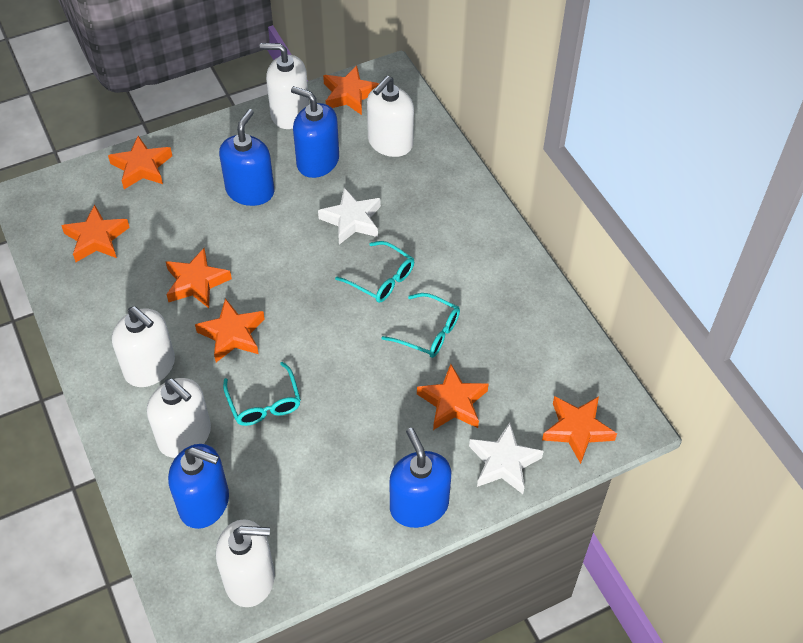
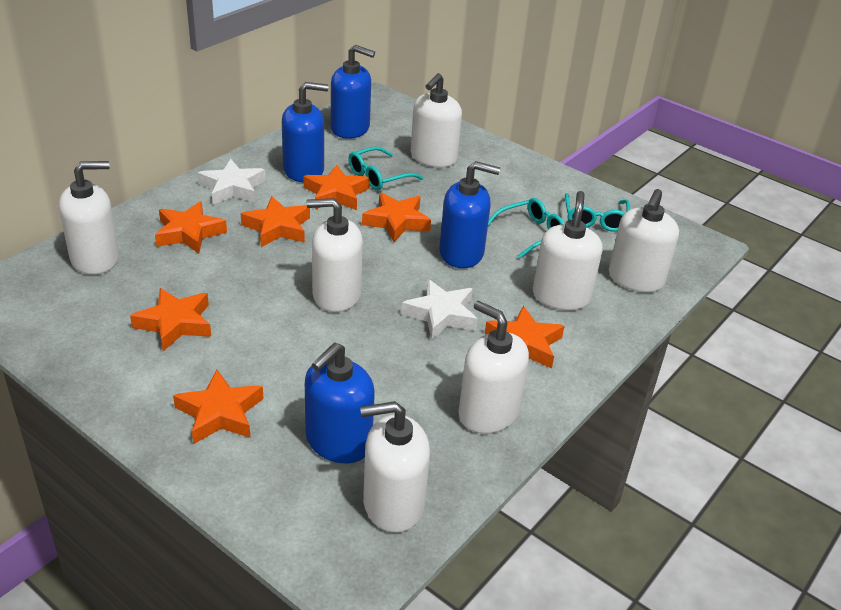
white soap dispenser: [112,306,175,387] [147,378,211,458] [216,519,275,607] [260,43,309,129] [367,76,414,157] = 5 -> [59,161,119,275] [306,198,363,312] [360,401,430,533] [411,73,462,167] [458,301,529,434] [533,191,603,310] [609,189,679,292] = 7

